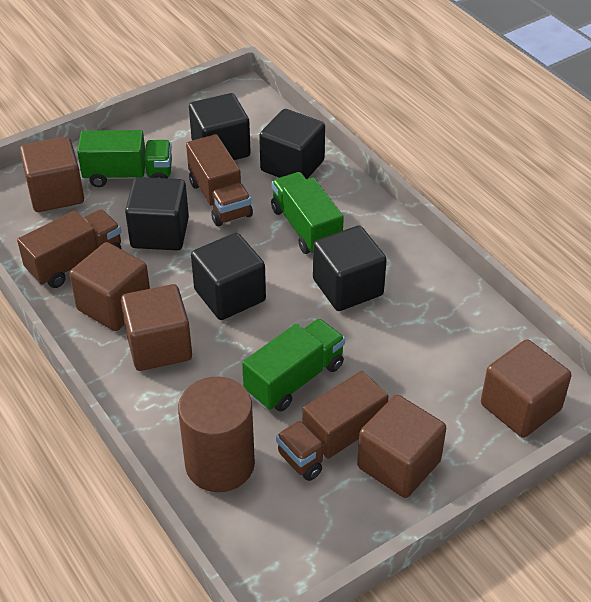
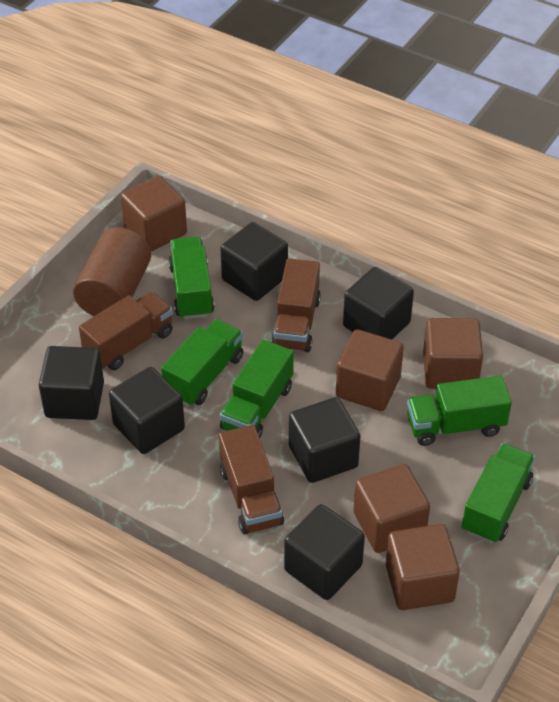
black cube: [125,177,189,250] [189,93,251,160] [191,233,266,320] [259,109,325,179] [313,226,387,311] = 5 -> [39,346,104,420] [109,367,185,454] [220,222,288,301] [284,504,365,600] [289,397,360,483] [343,267,414,339] = 6
green truck: [77,130,172,187] [242,319,345,412] [271,172,344,254] = 3 -> [161,319,243,406] [169,237,214,319] [220,340,294,438] [407,375,512,446] [462,443,535,543] = 5

